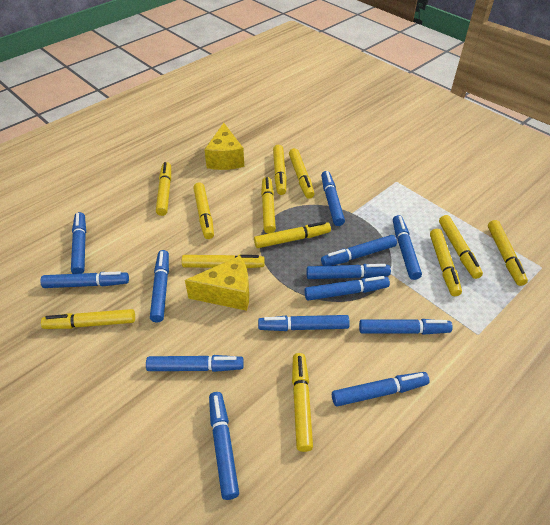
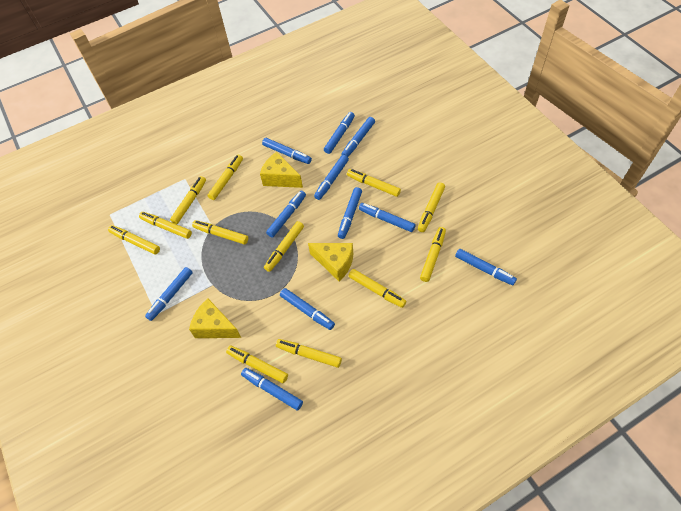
blue marker: [41,271,129,288] [71,212,86,274] [146,355,244,372] [150,250,169,322] [209,392,239,500] [258,315,350,331] [304,276,390,301] [306,264,391,279] [321,171,345,226] [321,235,397,266] [332,372,430,406] [359,319,453,335] [393,215,422,280] = 13 -> [145,267,193,321] [241,368,303,411] [262,138,312,164] [266,190,306,238] [280,288,335,330] [314,155,349,200] [324,112,355,154] [338,187,362,239] [342,117,375,157] [359,203,416,232] [455,249,517,285] = 11
yellow cheese: [185,256,249,311] [204,123,244,170] = 2 -> [189,299,241,338] [260,152,303,188] [308,243,353,281] = 3

